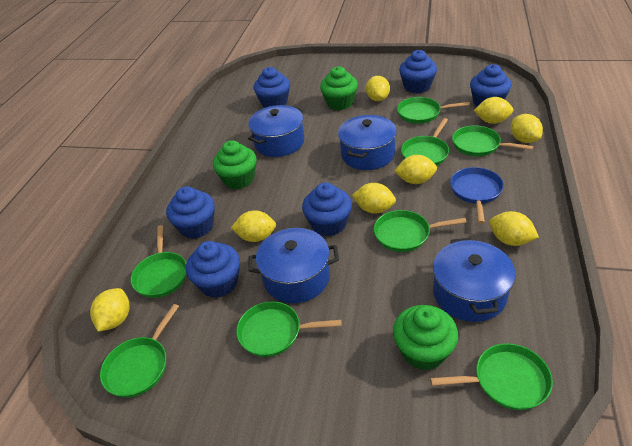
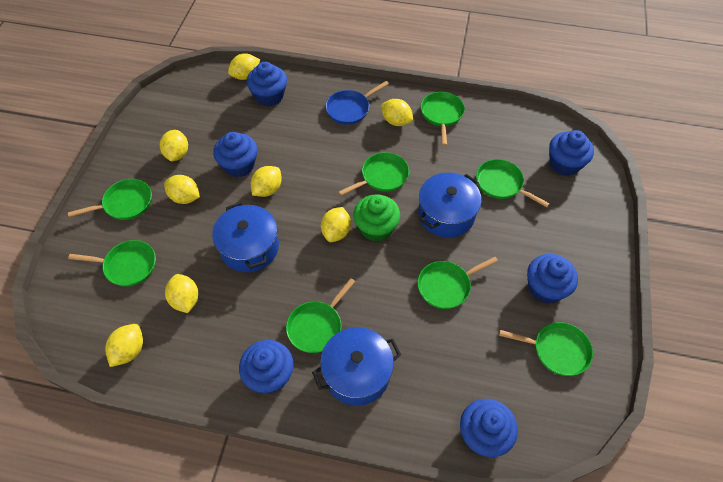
blue pot: [248,105,304,157] [248,228,339,303] [338,115,397,170] [433,238,516,322] = 4 -> [212,202,279,272] [312,327,401,406] [418,173,482,238] = 3
green cupcake: [213,140,257,189] [320,66,358,110] [393,305,458,370] = 3 -> [353,194,400,241] = 1

